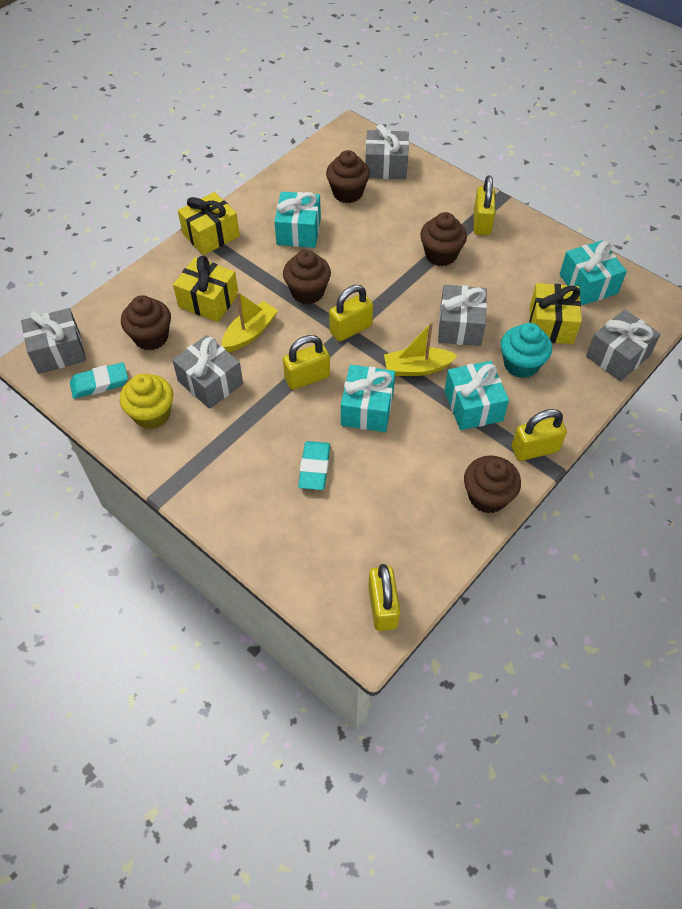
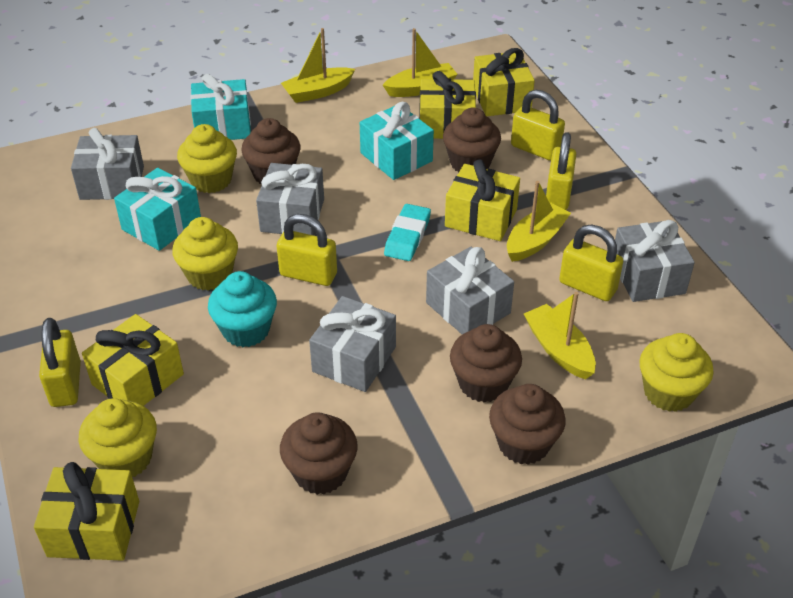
turquoise eraser: [70,362,128,399] [298,441,330,490] = 2 -> [384,204,431,261] = 1
turquoise gift: [274,192,321,248] [341,365,395,432] [444,361,509,430] [560,241,627,305] = 4 -> [114,168,201,251] [191,74,251,140] [360,102,434,180] = 3
yellow boat: [222,292,278,352] [384,322,458,376] = 2 -> [281,28,355,103] [383,28,458,97] [507,181,571,262] [524,292,596,379] = 4
yellow cupcake: [120,373,173,429] = 1 -> [79,398,157,477] [172,217,238,290] [177,124,237,193] [639,333,714,412] = 4
yellow gift: [173,256,238,322] [178,192,240,255] [529,283,581,344] = 3 -> [34,462,139,561] [82,314,184,406] [419,71,476,139] [445,159,520,241] [473,48,535,116] = 5

